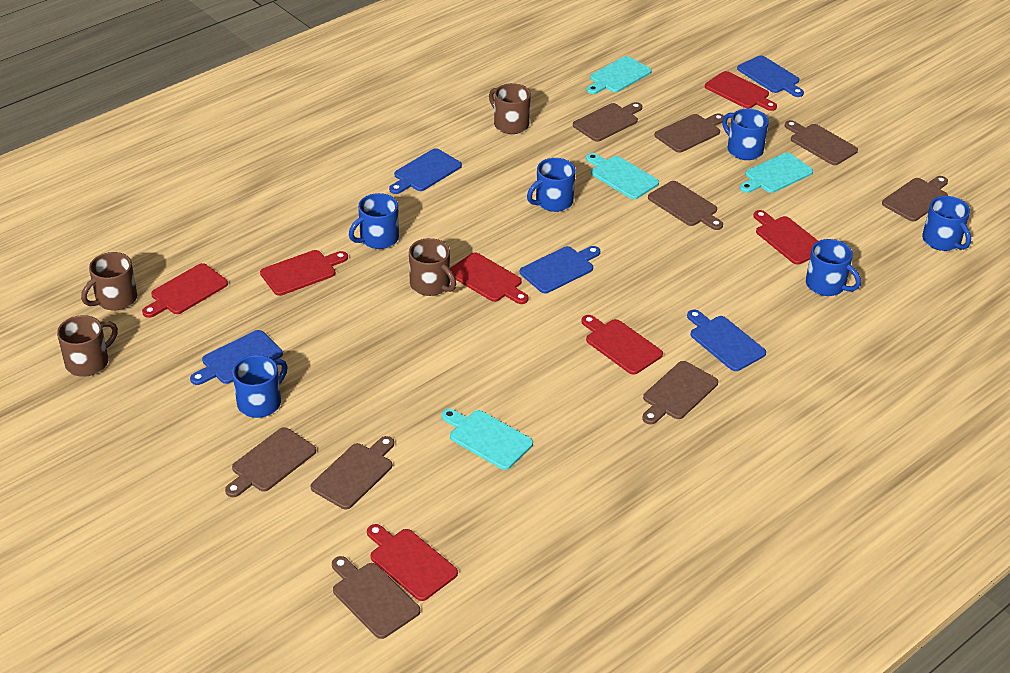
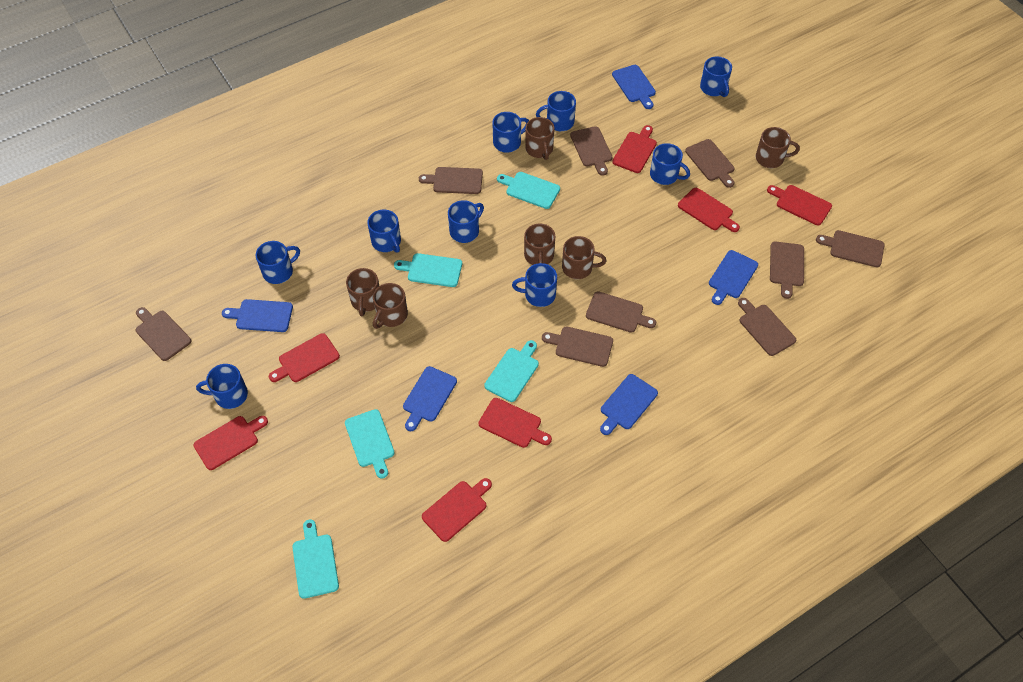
blue mug: [232,355,287,418] [349,193,399,249] [527,158,576,212] [722,109,769,160] [806,239,861,296] [922,196,971,251] = 6 -> [196,364,248,409] [256,241,300,284] [367,210,401,253] [448,200,484,243] [492,112,529,153] [512,263,557,307] [536,91,576,131] [650,143,690,185] [700,56,732,97] = 9
brown mug: [57,315,118,377] [81,252,137,311] [409,238,456,296] [489,83,531,134] = 4 -> [346,268,379,316] [373,283,408,329] [524,223,555,265] [525,117,555,160] [562,236,607,279] [756,127,800,168] = 6
turquoise cutting board: [441,409,533,470] [586,153,659,199] [587,56,652,94] [740,152,813,193] = 4 -> [292,520,339,599] [345,409,395,479] [394,253,462,287] [484,340,539,402] [497,172,560,209] = 5

